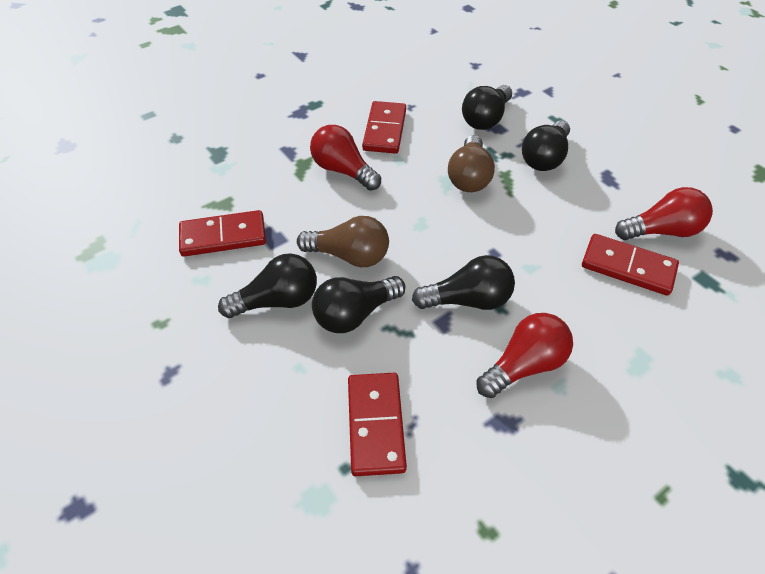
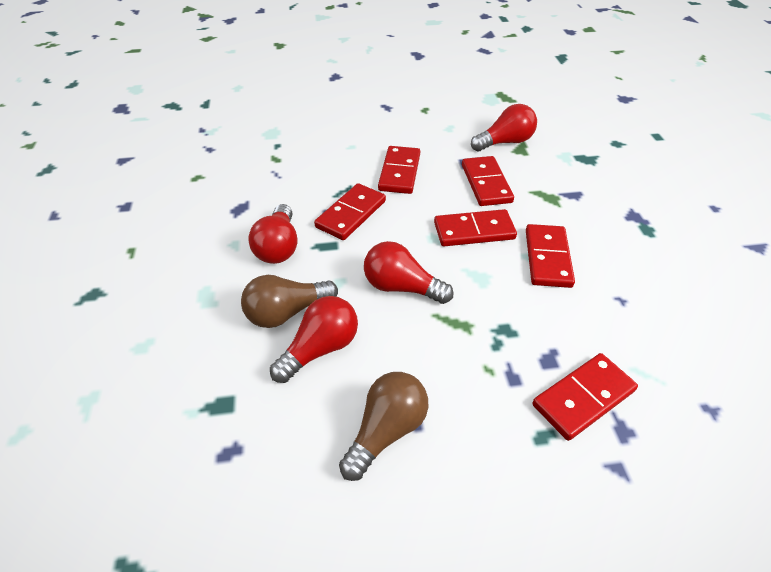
black light bulb: [218,253,317,318] [312,276,405,333] [412,255,515,310] [462,85,512,130] [522,121,570,171] = 5 -> none = 0
red domino: [179,210,266,257] [348,373,407,476] [362,101,406,154] [582,234,679,296] = 4 -> [314,183,386,240] [378,146,420,194] [434,209,517,246] [462,156,514,206] [526,224,575,288] [532,353,638,441] = 6
red light bulb: [310,125,381,191] [477,313,573,398] [615,187,713,240] = 3 -> [248,204,297,264] [270,296,358,383] [364,241,454,304] [471,104,537,151] = 4

